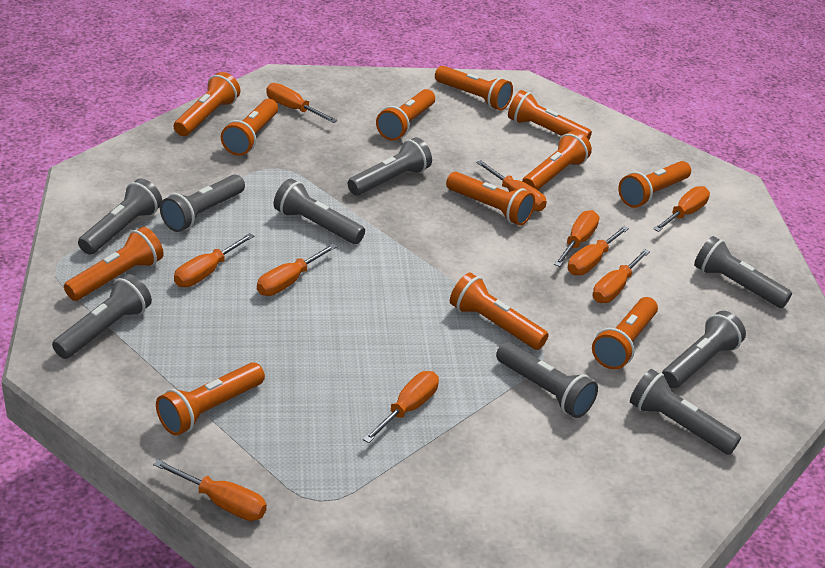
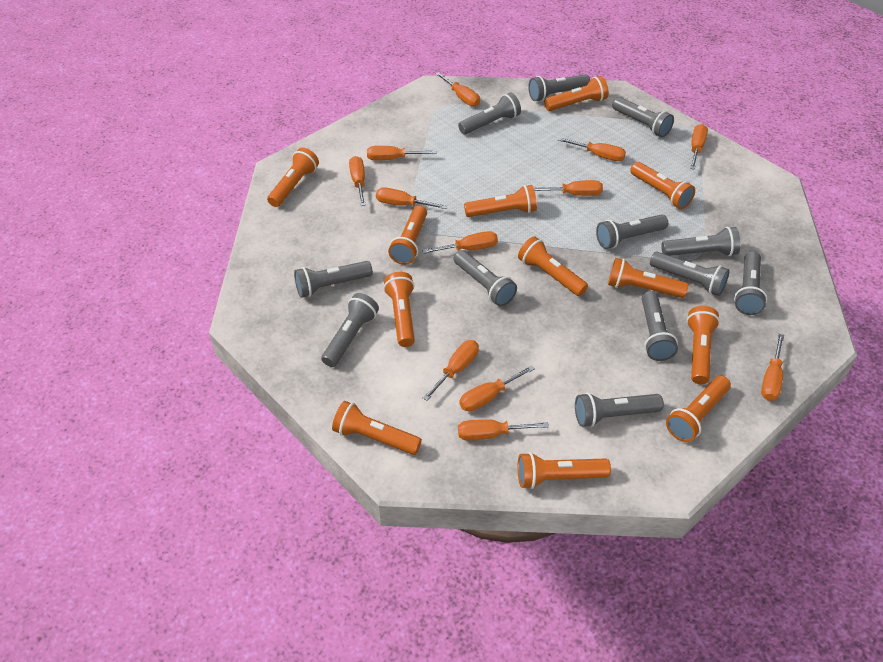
grey flashlight: [52,274,152,359] [78,178,162,255] [160,174,245,232] [274,178,365,244] [348,137,432,195] [496,342,598,418] [630,369,741,455] [662,311,746,388] [694,236,792,308] = 9 -> [294,261,373,298] [321,293,379,367] [454,250,517,306] [458,93,521,135] [528,74,590,101] [575,393,664,427] [596,214,668,249] [612,97,674,137] [642,291,678,361] [650,252,729,296] [661,227,741,256] [734,251,767,315] = 12
orange screwdriver: [153,459,267,521] [174,233,254,287] [257,243,337,296] [267,83,337,123] [363,371,439,443] [476,160,547,211] [554,210,599,267] [568,226,629,275] [593,249,650,303] [654,186,710,232] = 10 -> [349,156,366,206] [367,146,436,160] [376,187,447,209] [422,231,498,254] [423,340,479,401] [436,72,480,107] [458,419,549,441] [459,365,535,411] [534,180,603,196] [558,137,626,161] [690,124,708,170] [761,334,784,401] = 12

